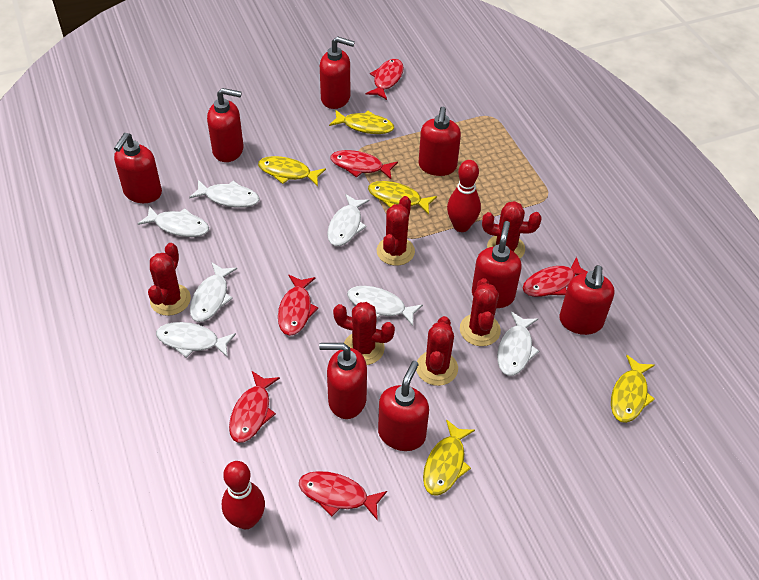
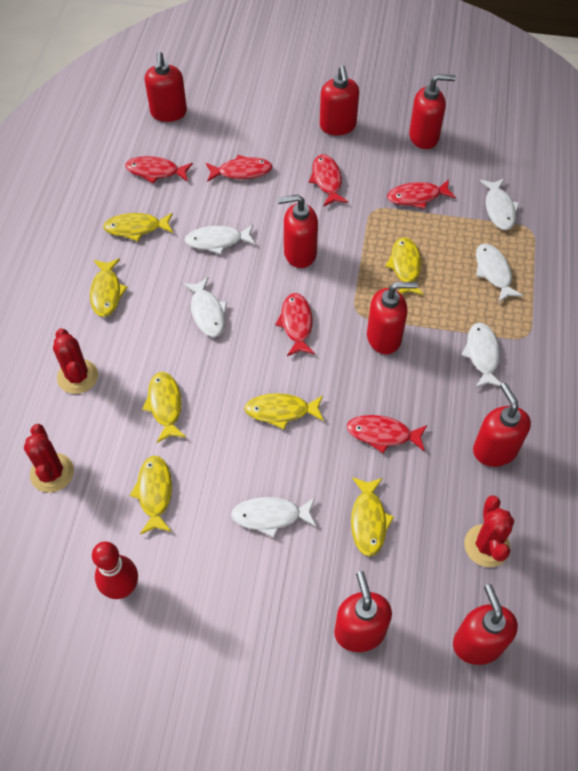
red bowling pin: [222,461,265,529] [447,160,481,232] = 2 -> [92,541,138,599] = 1
red cactus: [148,243,191,316] [333,302,395,365] [377,196,415,266] [416,316,458,386] [460,278,501,346] [482,201,542,258] = 6 -> [24,424,74,493] [53,328,98,394] [464,496,514,567] = 3
white fish: [138,206,209,237] [156,322,236,358] [189,180,259,208] [190,263,237,322] [327,194,370,246] [347,286,423,326] [497,312,539,376] = 7 -> [183,277,227,337] [185,224,256,254] [231,497,317,538] [462,322,501,388] [476,244,524,303] [480,178,520,230] = 6
yellow fish: [258,156,326,186] [329,110,394,134] [368,181,437,214] [423,419,475,496] [611,355,655,423] = 5 -> [90,258,127,317] [103,213,173,241] [130,456,172,534] [142,372,186,443] [244,393,324,430] [351,477,394,557] [385,237,423,295] = 7

